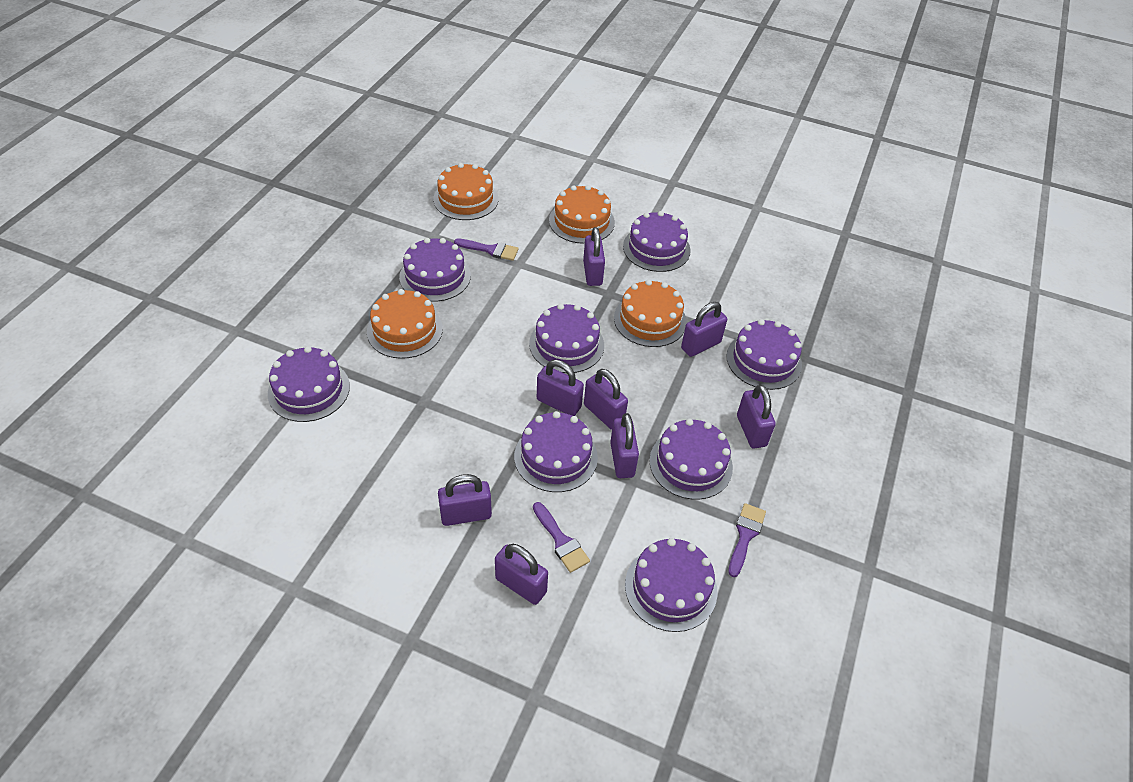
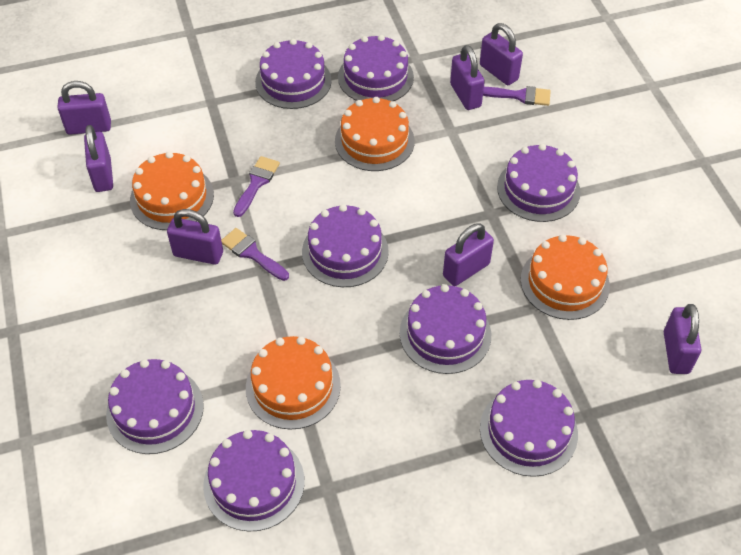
purple padlock: [438,474,492,526] [495,544,548,605] [537,360,584,416] [583,227,605,286] [584,369,628,430] [610,413,639,478] [681,302,727,357] [737,385,776,449] = 8 -> [57,81,111,135] [84,125,113,192] [167,209,223,265] [443,223,494,286] [450,45,485,110] [480,23,523,85] [664,304,701,374] = 7

